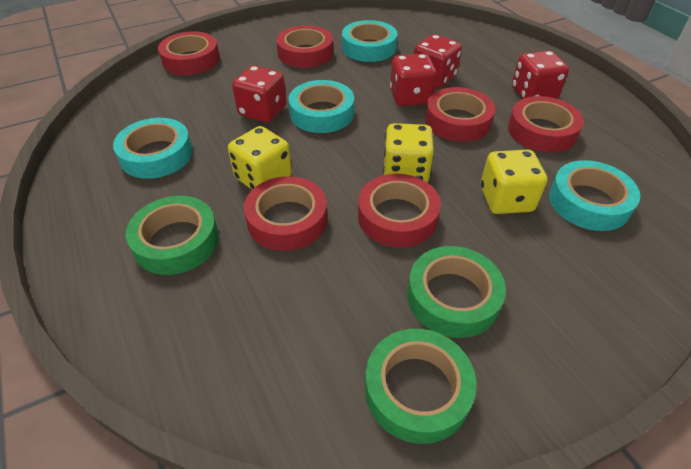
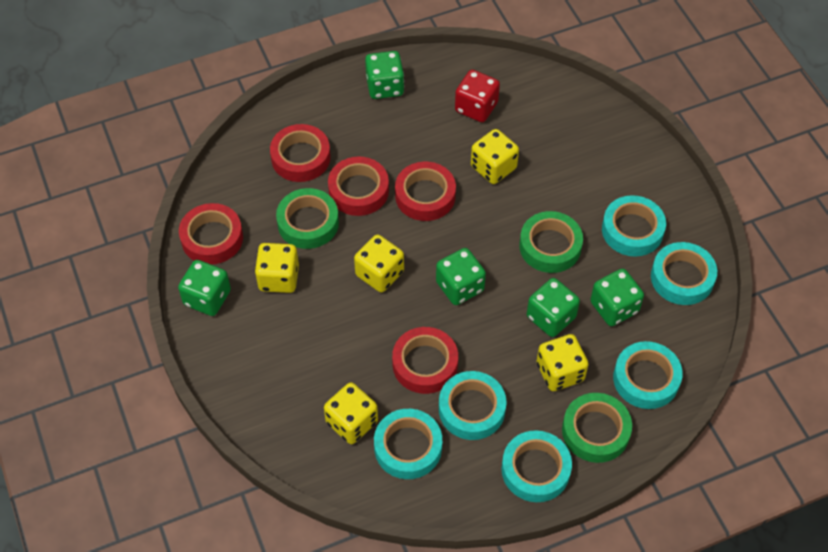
green dice: none = 0 -> [178,260,231,316] [365,51,404,99] [436,248,486,305] [527,278,580,337] [590,269,644,326] = 5
red dice: [232,65,286,123] [390,54,437,106] [414,34,462,88] [512,51,569,99] = 4 -> [455,70,500,122] = 1
red tape: [158,31,220,75] [244,176,327,251] [276,25,333,68] [358,174,441,247] [425,87,495,142] [508,96,584,153] = 6 -> [179,203,243,265] [270,124,331,182] [328,157,389,216] [392,327,458,394] [395,162,456,221] = 5
turquoise tape: [113,118,193,179] [288,80,354,133] [342,20,397,62] [549,160,640,231] = 4 -> [374,409,442,479] [439,371,506,440] [501,430,572,502] [602,195,666,257] [613,341,683,409] [651,242,717,305] = 6
yellow dice: [228,126,292,190] [383,123,434,182] [480,150,547,214] = 3 -> [255,243,299,293] [324,382,378,444] [354,235,404,292] [471,129,519,184] [537,334,589,391] = 5

